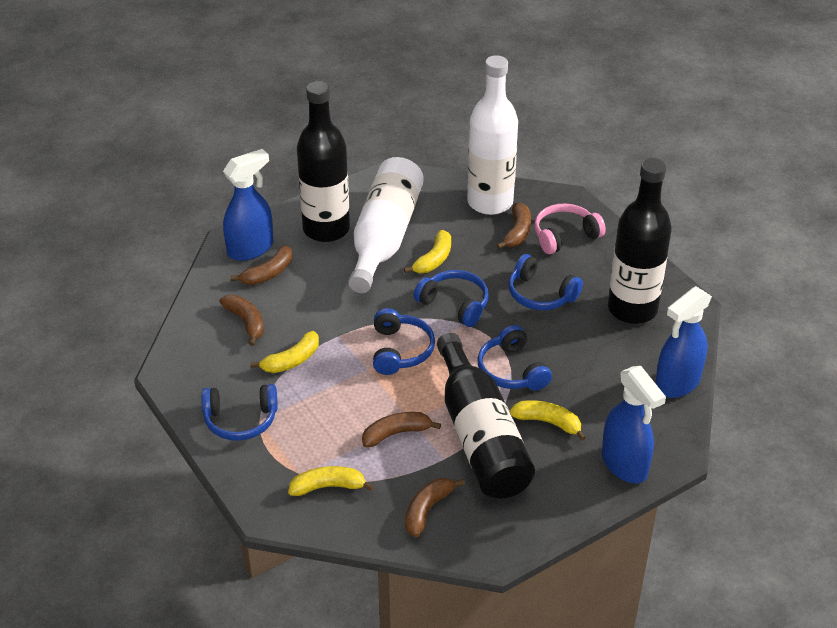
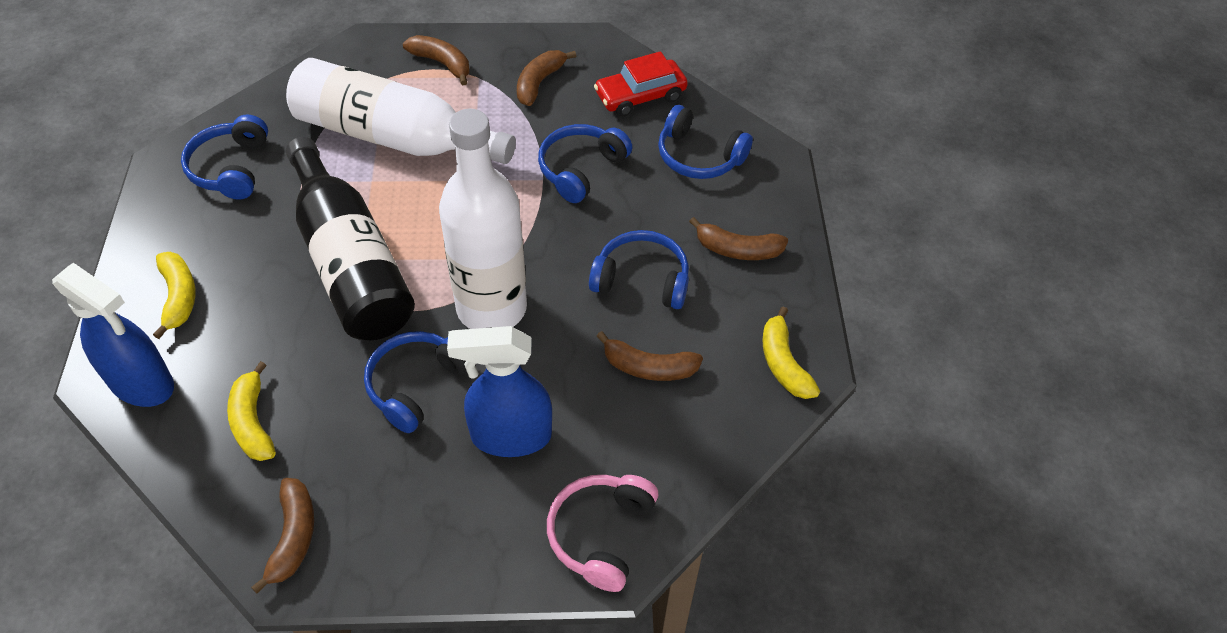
black bottle: [297,81,350,242] [437,333,535,498] [608,158,672,324] = 3 -> [286,137,415,340] = 1
blue spray bottle: [223,149,273,261] [602,366,666,483] [655,286,712,398] = 3 -> [52,263,174,407] [447,326,552,457] = 2
red car: none = 0 -> [594,51,688,117] = 1
yellow banana: [251,331,319,373] [288,466,374,496] [404,230,451,273] [510,400,586,441] = 4 -> [153,252,195,339] [227,361,276,461] [762,307,820,399] = 3

